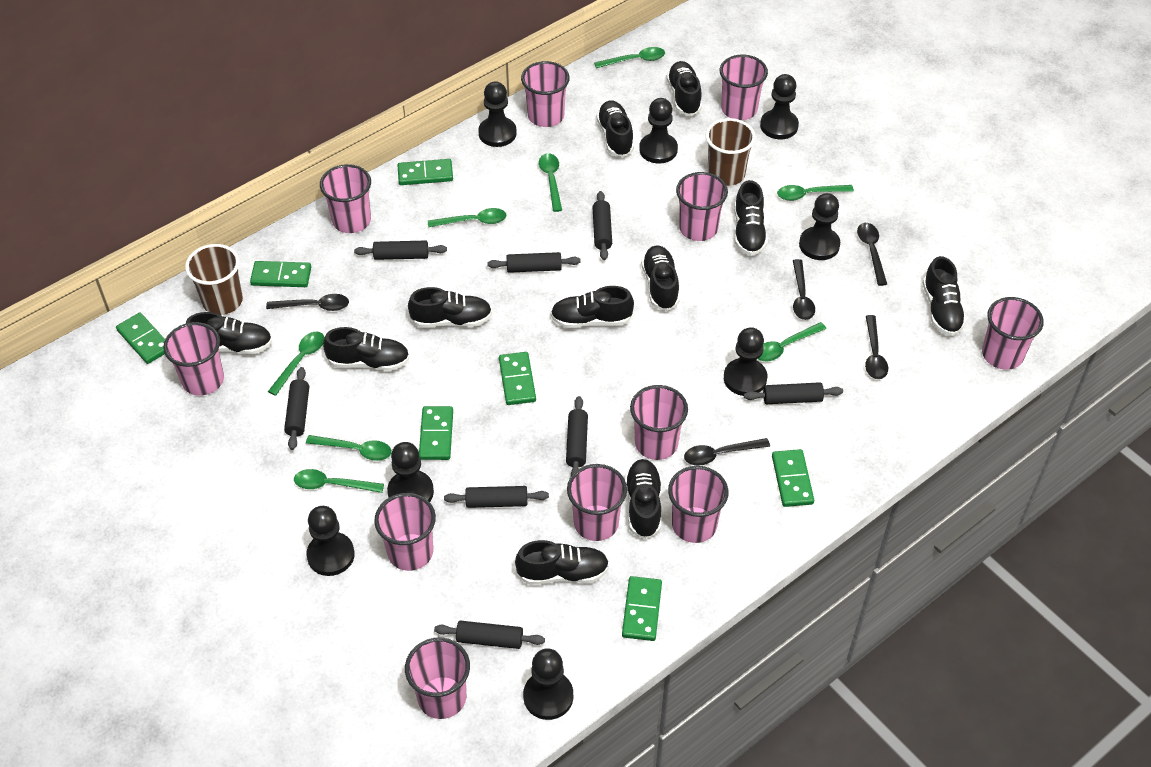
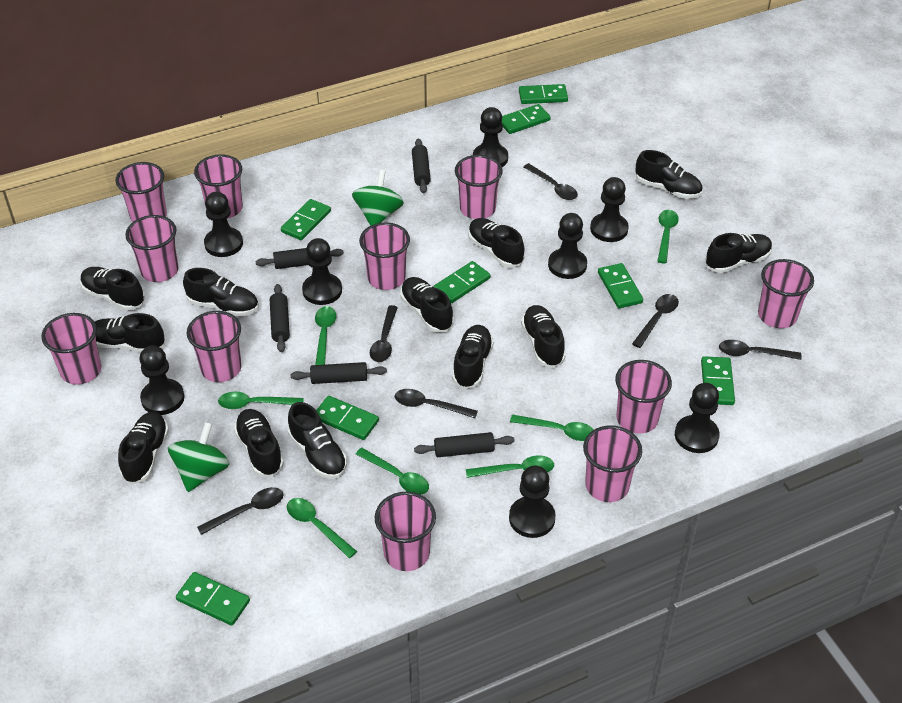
black rolling pin: [284,367,309,450] [354,241,447,260] [434,621,545,649] [444,486,549,508] [487,252,581,273] [566,396,588,476] [593,191,612,260] [744,382,843,404] = 8 -> [255,248,344,269] [270,284,290,352] [291,362,387,384] [412,139,431,193] [414,432,514,457] = 5
black shoe: [186,312,272,354] [323,327,410,371] [408,287,492,328] [515,540,609,585] [551,286,634,328] [596,100,634,157] [625,459,661,539] [641,245,680,311] [667,61,702,116] [734,180,768,256] [923,256,966,336] = 11 -> [80,267,145,311] [95,313,165,352] [118,412,169,484] [183,268,259,317] [234,409,284,477] [288,402,347,479] [400,277,454,333] [452,325,494,389] [468,218,524,268] [521,305,565,368] [636,150,702,199] [705,233,772,273] = 12
black spoon: [266,294,349,311] [684,438,770,466] [793,259,815,320] [857,223,887,286] [865,315,888,379] = 5 -> [197,487,284,535] [370,305,398,362] [395,389,478,418] [524,163,578,200] [632,294,679,348] [719,340,801,360] = 6
brown cup: [185,244,243,315] [705,118,756,186] = 2 -> none = 0
green domino: [116,312,165,364] [250,261,311,287] [398,159,453,185] [419,406,453,460] [499,352,536,405] [622,576,662,641] [772,449,814,507] = 7 -> [176,572,250,626] [281,199,331,240] [316,396,379,440] [433,261,490,303] [502,104,551,134] [519,84,568,104] [598,263,643,308] [701,356,735,405] = 8
green spinning top: none = 0 -> [168,422,230,492] [352,170,404,226] = 2
green spoon: [268,332,324,396] [294,469,384,493] [306,435,392,461] [428,208,507,227] [539,153,562,212] [594,47,665,68] [758,322,826,361] [777,185,854,201] = 8 -> [218,392,304,409] [287,498,357,558] [315,306,336,365] [356,448,429,495] [466,455,554,478] [510,414,594,441] [657,210,679,263] = 7

